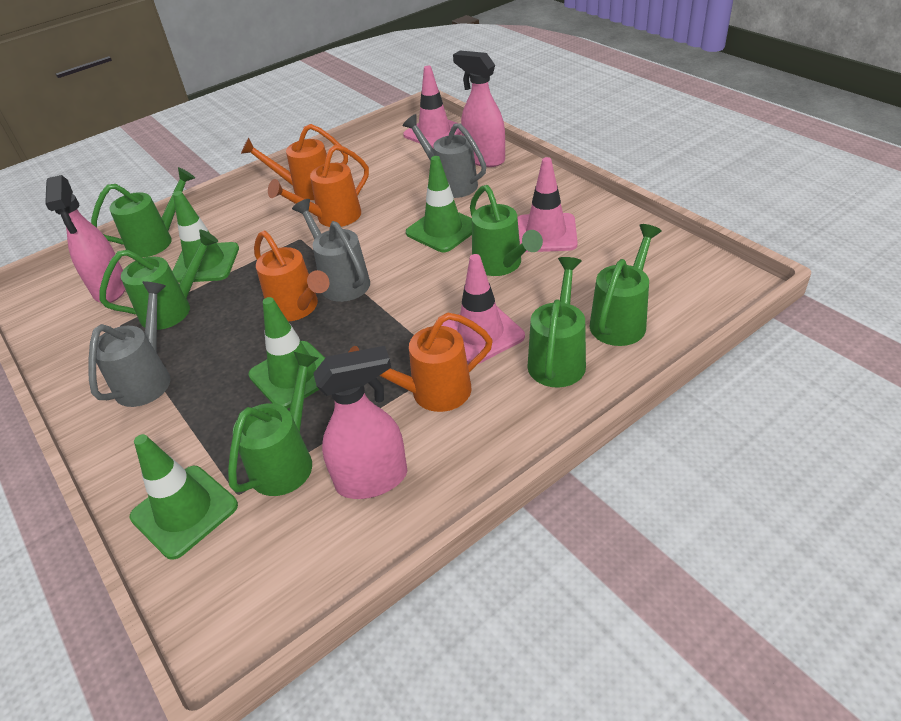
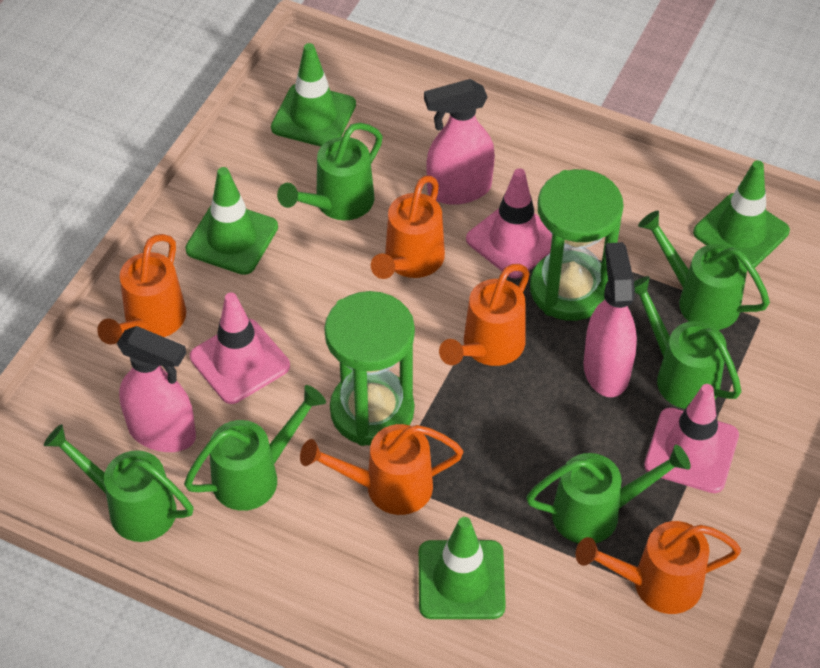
green hourglass: none = 0 -> [324,291,415,446] [530,169,623,321] = 2
grey watering can: [88,281,170,407] [292,199,370,302] [403,114,486,198] = 3 -> none = 0
orange watering can: [241,124,348,200] [254,231,330,321] [268,145,369,227] [349,312,493,412] = 4 -> [97,234,186,345] [300,424,463,515] [371,176,445,279] [439,264,530,366] [576,521,741,614] = 5

